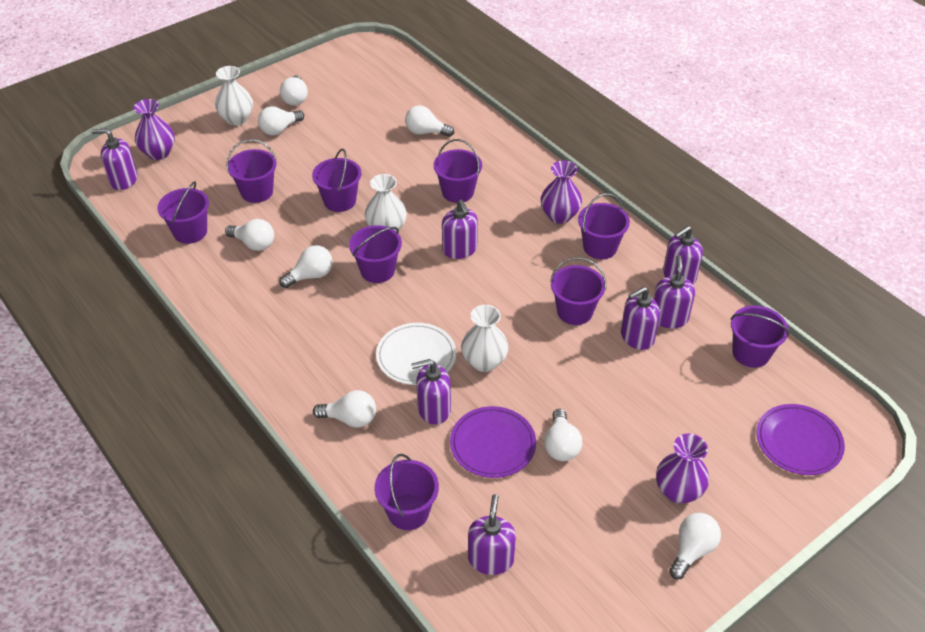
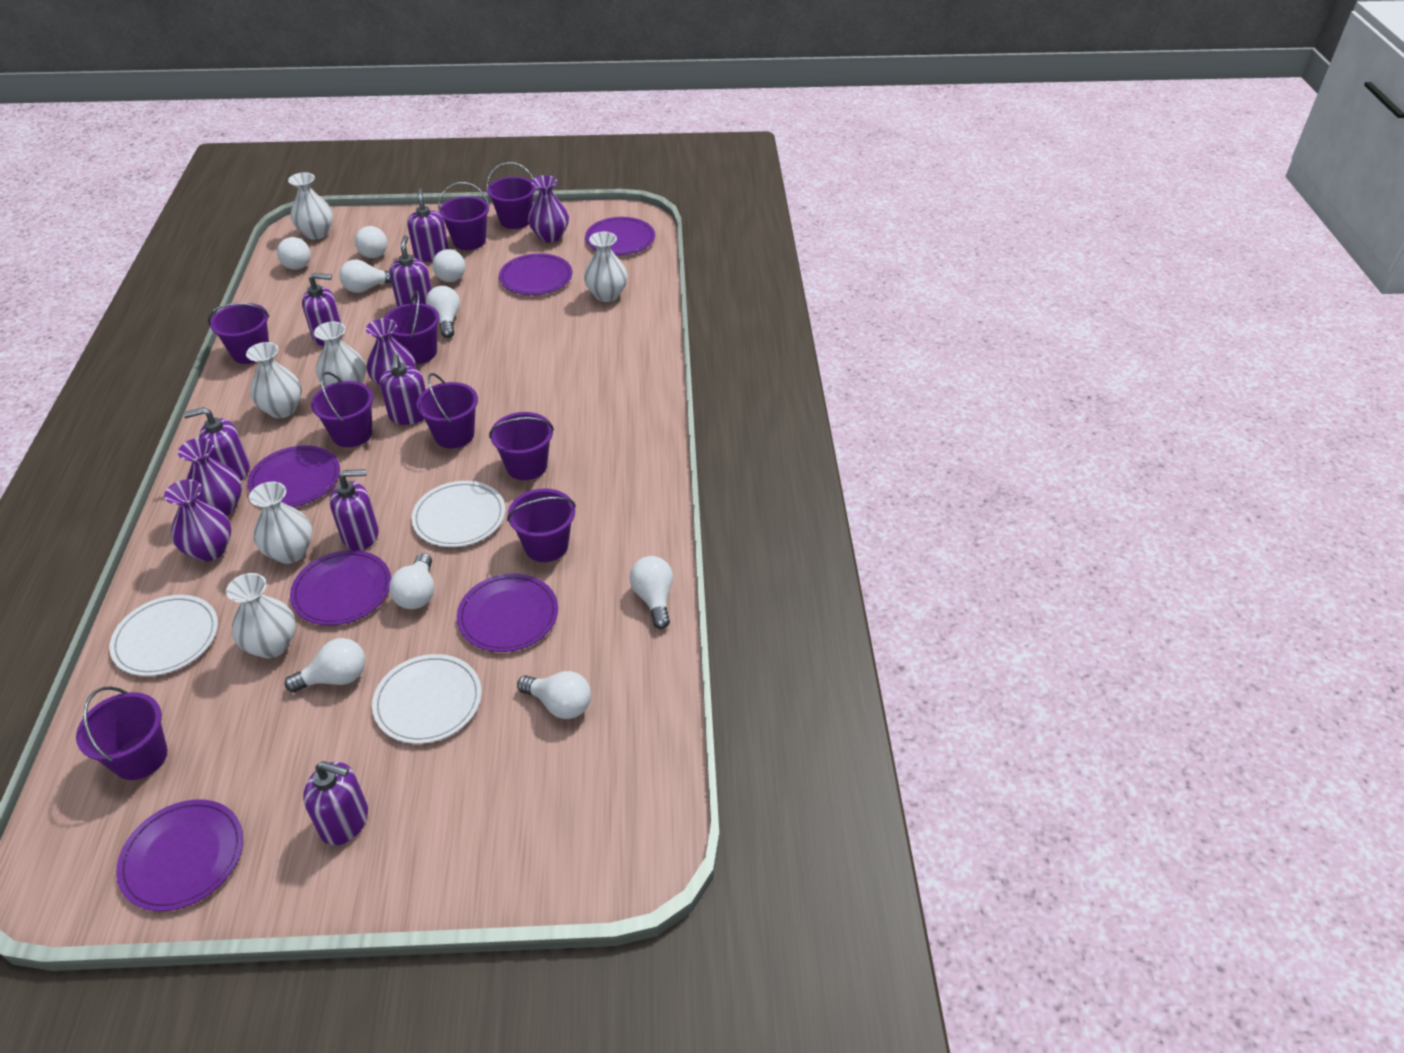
purple plate: [450,406,536,478] [756,404,845,475] = 2 -> [116,800,243,911] [247,445,340,507] [290,550,391,625] [457,574,558,652] [499,253,572,295] [585,217,655,255] = 6
purple vase: [133,99,175,160] [541,161,582,224] [656,433,709,504] = 3 -> [164,479,231,561] [178,438,242,516] [366,318,416,386] [528,175,569,243] = 4
white light bulb: [225,219,274,251] [258,106,304,135] [279,245,333,288] [280,75,308,106] [313,390,376,428] [405,106,454,137] [544,409,582,461] [669,513,721,579] = 8 -> [277,237,311,270] [285,638,366,692] [340,260,391,293] [355,226,388,258] [389,553,434,609] [426,286,460,338] [432,249,465,282] [517,671,591,719] [630,556,673,629] = 9
white plate: [376,323,456,385] = 1 -> [109,595,218,676] [372,654,482,744] [412,481,505,547] = 3
white vase: [215,66,253,126] [365,174,407,232] [461,305,509,372] = 3 -> [226,573,296,658] [246,342,302,418] [249,482,312,564] [288,172,333,240] [314,322,366,387] [584,232,628,302] = 6

